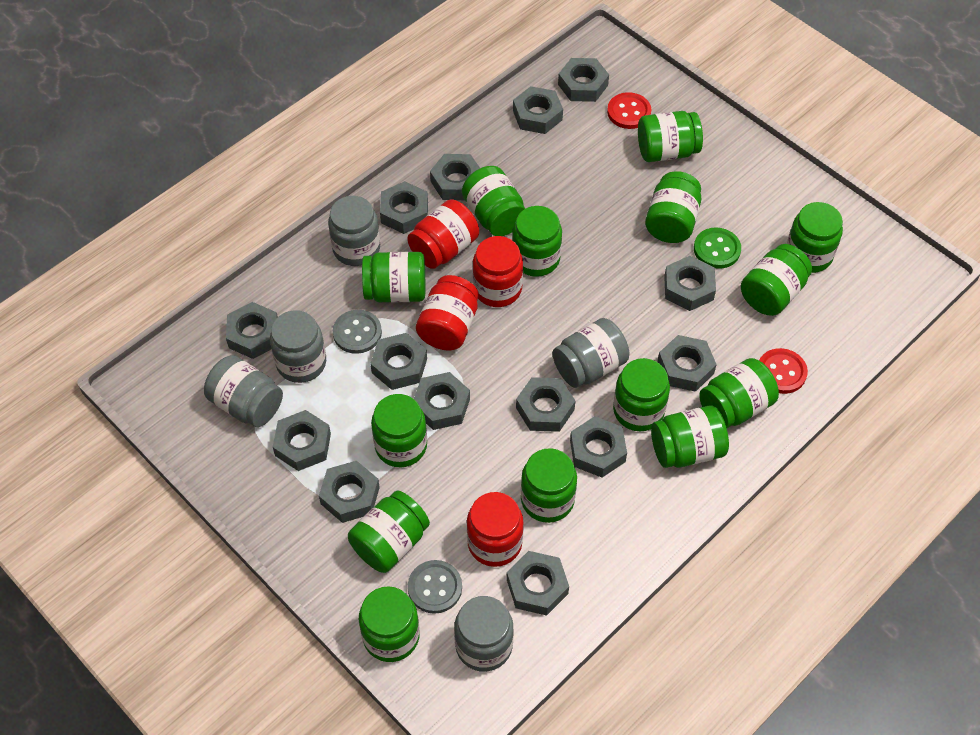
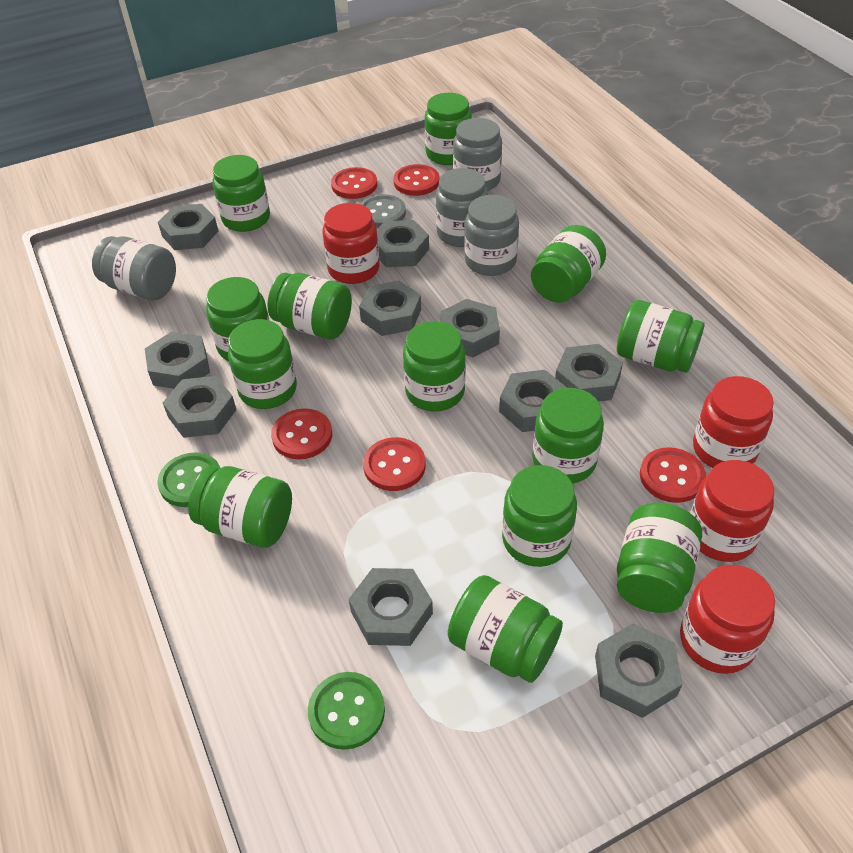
green button: [694,227,741,269] = 1 -> [157,452,220,507] [308,672,385,750] = 2
green jar: [348,490,430,573] [359,586,420,662] [362,252,425,303] [371,394,427,468] [462,166,526,236] [512,206,562,277] [521,448,577,523] [613,358,670,431] [638,111,703,162] [645,171,701,243] [651,405,729,468] [699,358,779,428] [741,244,812,316] [787,202,843,273] = 14 -> [188,466,292,548] [206,277,270,361] [213,155,270,232] [228,319,297,409] [268,273,352,339] [403,321,466,411] [425,93,472,165] [448,575,563,683] [502,465,577,567] [531,225,606,303] [532,388,604,484] [617,300,705,373] [617,503,702,613] = 13
grey button: [333,310,382,354] [408,560,462,614] = 2 -> [360,194,406,228] = 1
grey jar: [204,355,283,427] [270,310,326,383] [328,196,380,266] [454,596,514,672] [552,318,629,388] = 5 -> [92,236,176,300] [436,168,488,247] [453,118,502,191] [464,195,519,276] = 4
grey nut: [226,302,278,359] [273,410,331,471] [319,461,380,523] [370,333,427,390] [380,181,428,234] [414,372,470,430] [430,154,480,200] [507,551,569,616] [513,86,563,134] [516,377,575,432] [558,58,609,102] [570,416,627,477] [657,335,717,392] [664,256,716,311] = 14 -> [145,332,210,389] [158,204,218,250] [163,376,236,438] [349,568,433,646] [359,281,421,336] [377,220,429,267] [441,299,500,357] [499,370,567,432] [555,344,623,402] [595,624,683,718] = 10
red button: [607,92,651,129] [759,348,808,394] = 2 -> [271,408,332,459] [331,167,377,199] [363,437,426,491] [393,164,439,196] [640,447,706,503] = 5

